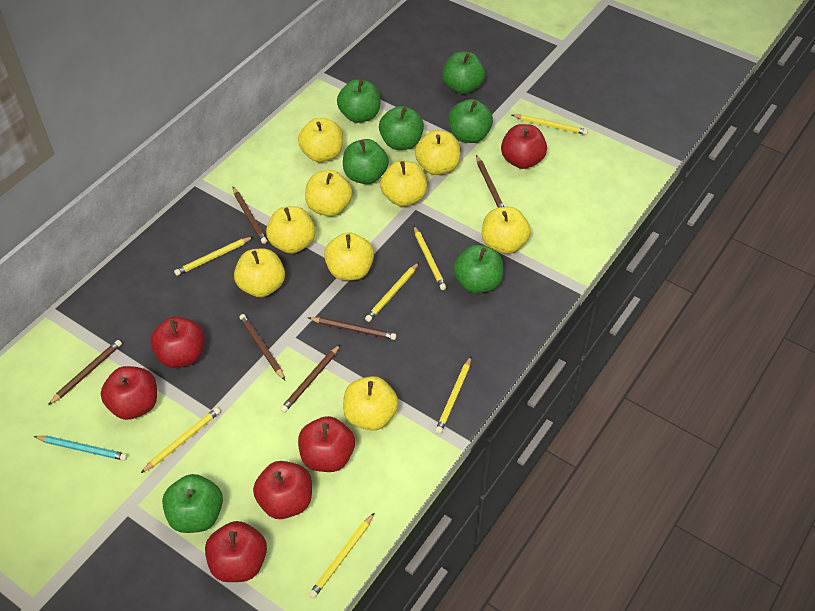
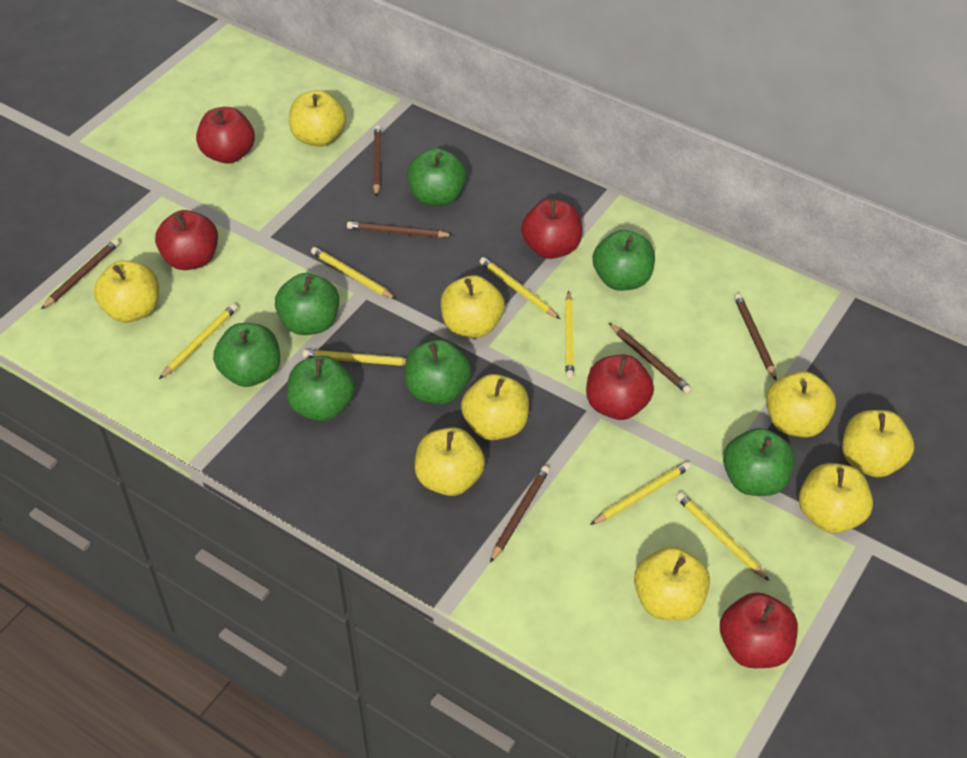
red apple: [101,366,157,420] [150,316,204,368] [205,521,267,582] [253,461,312,519] [298,416,355,472] [501,124,547,169] = 6 -> [155,210,218,270] [196,107,255,164] [521,199,582,259] [586,355,654,420] [720,592,798,668] = 5
turquoise pencil: [34,436,127,461] = 1 -> none = 0

